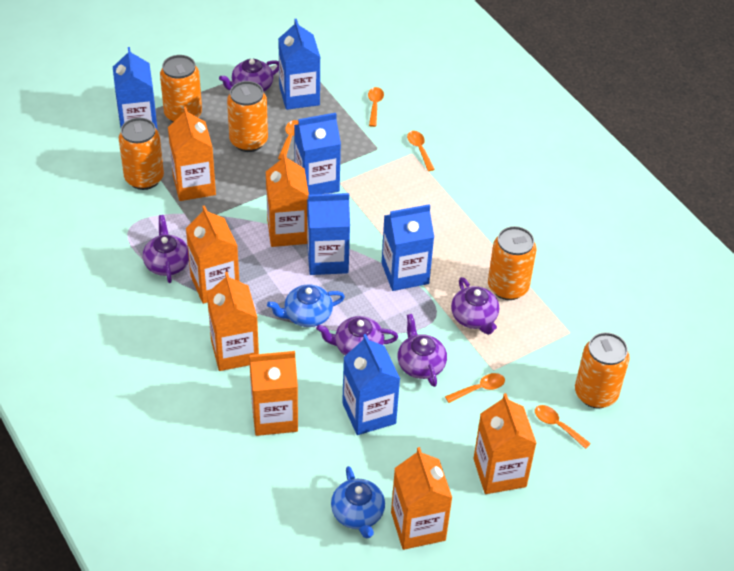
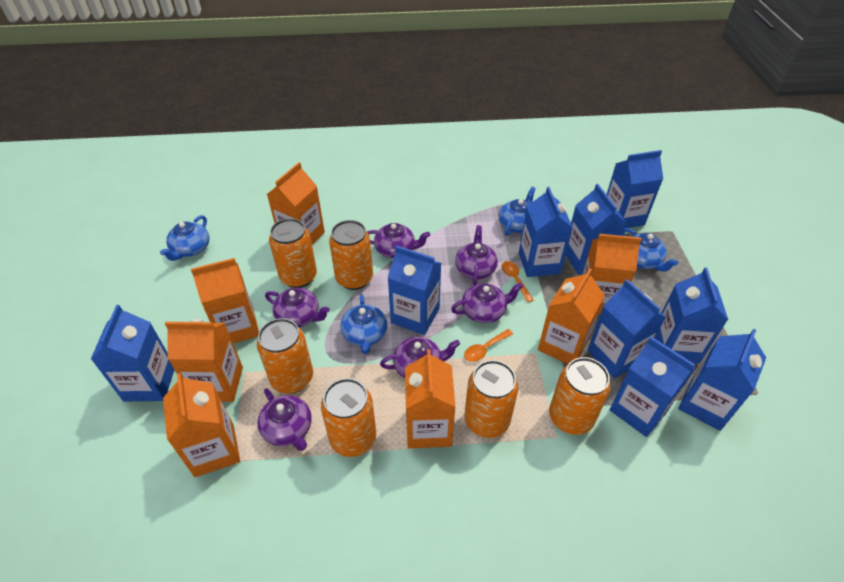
blue carton: [113,47,158,130] [278,19,320,110] [294,113,341,195] [307,193,350,275] [342,334,400,435] [382,204,434,291] = 6 -> [91,305,174,401] [388,245,441,335] [519,187,573,277] [566,184,626,275] [587,279,666,378] [607,150,663,228] [610,337,695,437] [655,268,728,363] [678,329,766,431] = 9
blue teapot: [267,284,345,327] [331,466,385,539] = 2 -> [160,215,209,261] [340,295,387,354] [498,187,536,236] [621,228,678,272] = 4
orange can: [119,118,164,190] [160,55,202,122] [227,81,268,152] [488,226,536,300] [575,332,629,409] = 5 -> [257,318,313,393] [269,218,317,288] [321,378,376,457] [329,220,373,290] [465,360,518,438] [549,357,611,435] = 6
orange spoon: [278,120,299,160] [368,87,384,127] [407,131,435,171] [445,373,505,403] [535,405,591,449] = 5 -> [464,329,513,362] [502,261,533,303] = 2
purple teapot: [143,215,189,283] [219,59,279,92] [317,316,398,355] [398,314,447,387] [451,277,499,335] = 5 -> [257,388,312,451] [265,288,330,327] [367,223,430,258] [380,337,460,378] [451,282,523,323] [455,225,498,285] = 6

